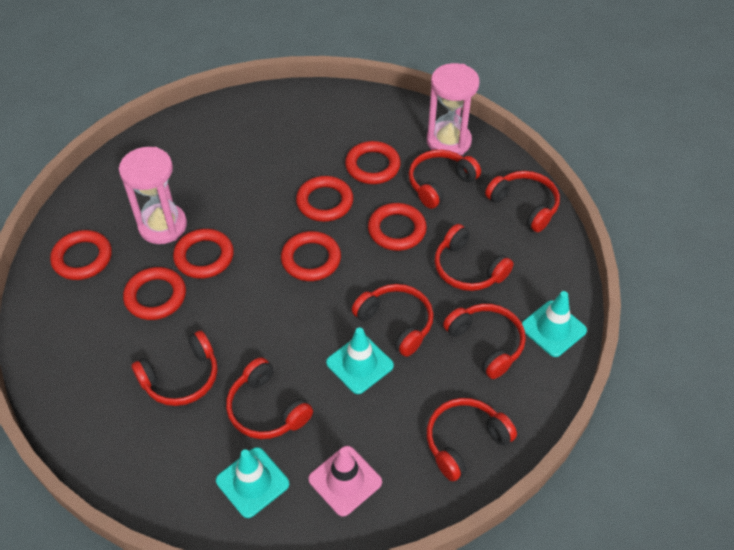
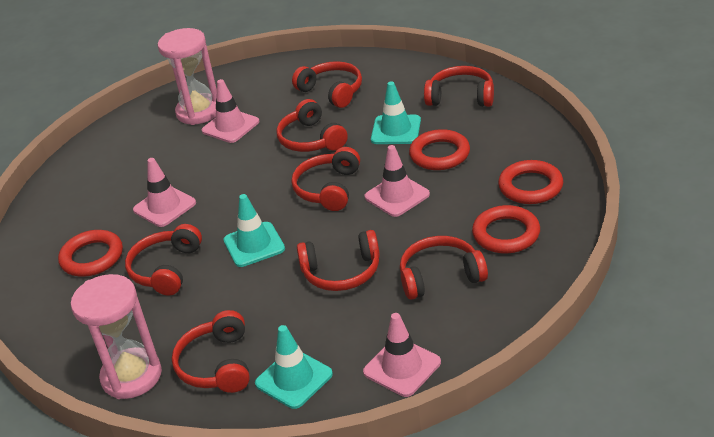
pink traffic cone: [308,446,382,517] = 1 -> [133,158,196,227] [202,79,259,143] [363,313,441,397] [364,145,430,217] = 4
red ring: [50,230,112,280] [123,267,186,320] [173,229,234,279] [281,231,341,281] [296,176,353,222] [345,141,401,184] [368,203,427,251] = 7 -> [58,230,123,277] [409,129,470,170] [472,205,540,254] [498,160,563,204] = 4

